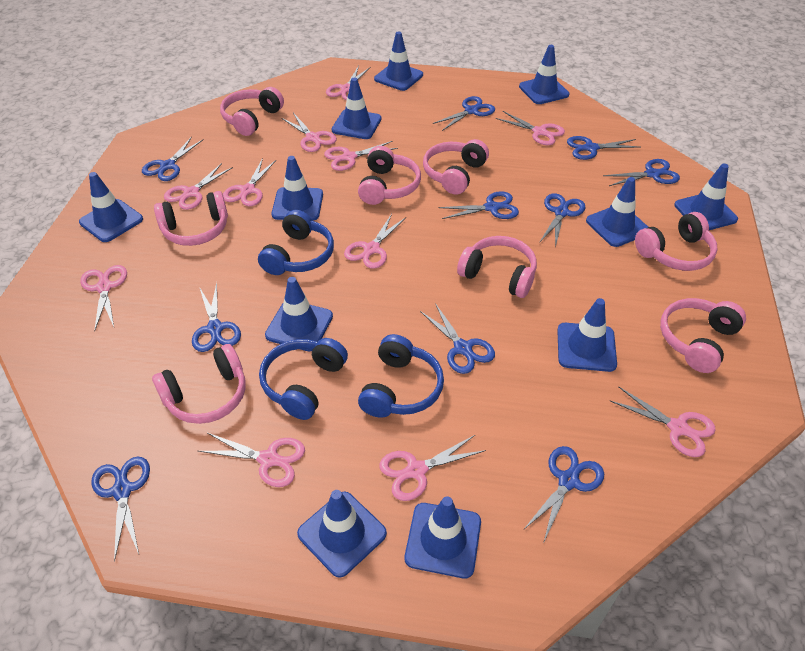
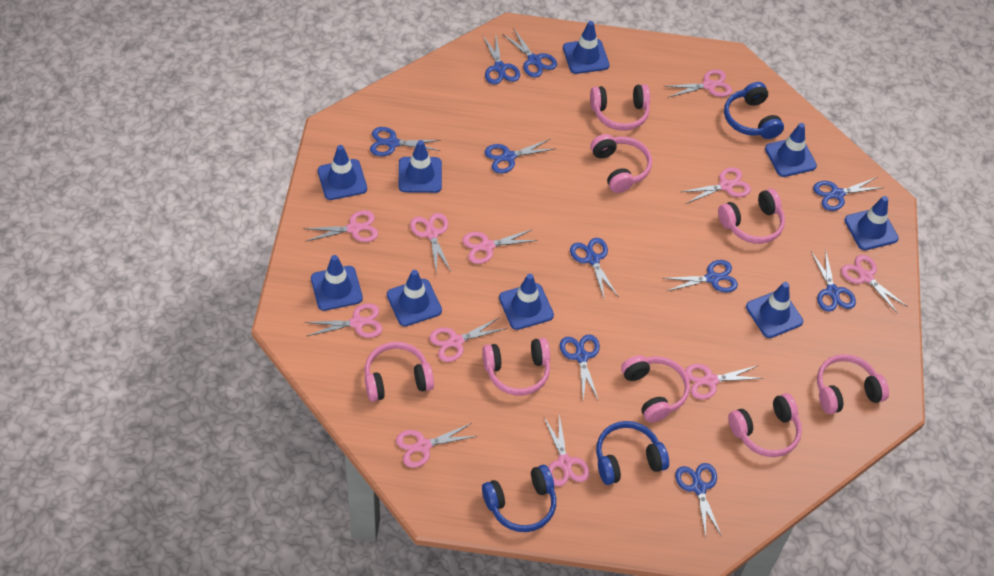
blue traffic cone: [79,172,143,242] [265,277,333,351] [272,156,323,221] [297,490,387,578] [332,78,381,139] [374,31,423,91] [405,496,481,579] [519,45,569,104] [557,298,617,372] [586,177,648,247] [674,164,738,230] = 11 -> [311,255,363,311] [318,145,367,200] [387,270,442,327] [399,140,442,193] [499,274,554,330] [563,21,610,74] [746,282,803,338] [765,123,817,177] [844,196,899,250] = 9

